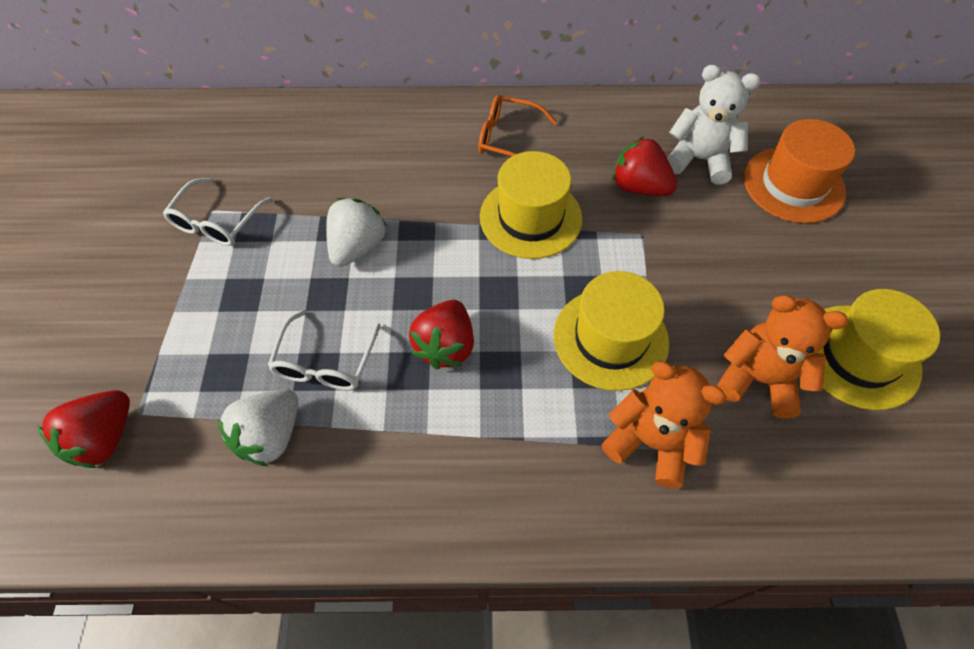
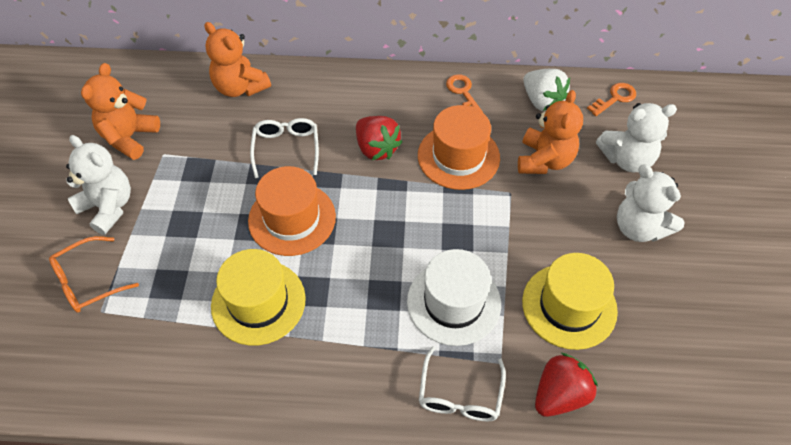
orange hat: [744,119,855,223] = 1 -> [248,166,336,256] [418,105,500,190] = 2
orange key: none = 0 -> [446,74,483,112] [587,83,636,116] = 2
orange teddy bear: [602,362,727,489] [717,295,848,419] = 2 -> [81,63,160,160] [205,22,271,97] [518,90,583,174] = 3
red strawberry: [37,390,130,468] [409,300,474,369] [612,136,677,196] = 3 -> [356,116,402,160] [535,353,598,417] = 2
white hat: none = 0 -> [407,249,501,346] = 1
white strawberry: [217,389,298,466] [326,198,387,267] = 2 -> [523,69,570,111] = 1
white teddy bear: [667,65,761,185] = 1 -> [66,135,131,235] [596,103,677,172] [617,164,685,242] = 3
yellow hat: [480,151,582,259] [554,271,669,391] [816,289,940,410] = 3 -> [211,249,306,346] [522,253,618,350] = 2

